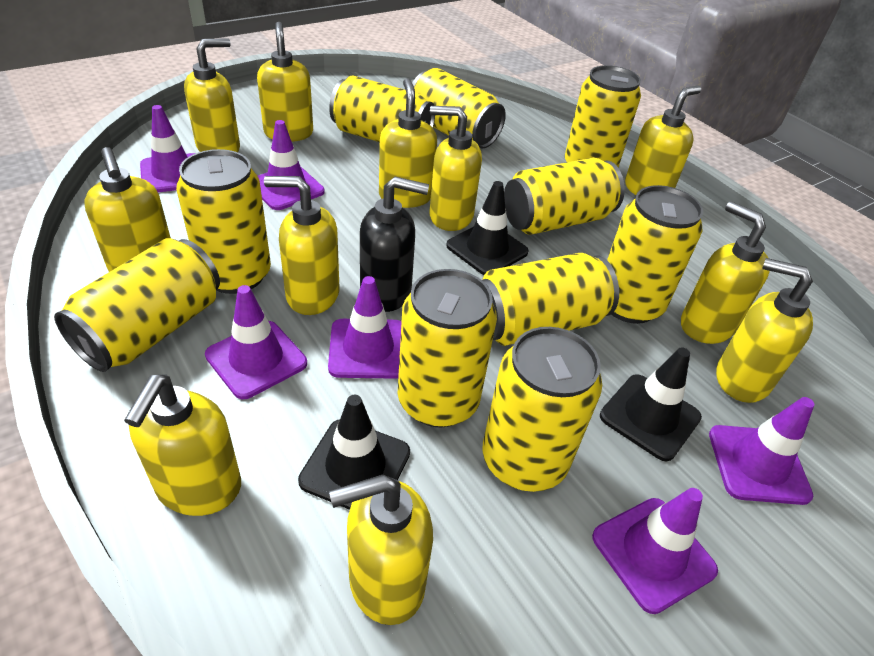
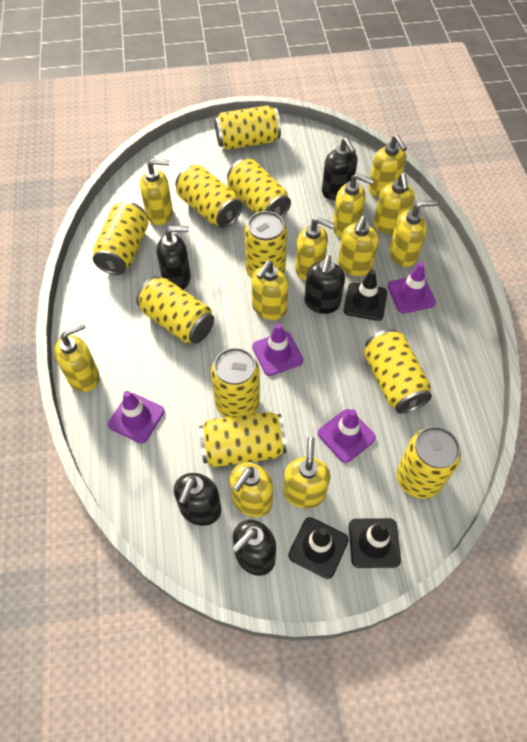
black soap dispenser: [360,177,429,312] = 1 -> [157,226,191,289] [174,473,221,526] [232,520,276,576] [304,255,345,314] [322,138,358,200] = 5
purple traffic cone: [140,105,196,192] [205,285,307,399] [258,120,325,210] [328,276,402,379] [592,488,718,614] [709,397,814,505] = 6 -> [108,391,164,443] [252,324,303,376] [318,409,376,463] [388,262,436,313] = 4

